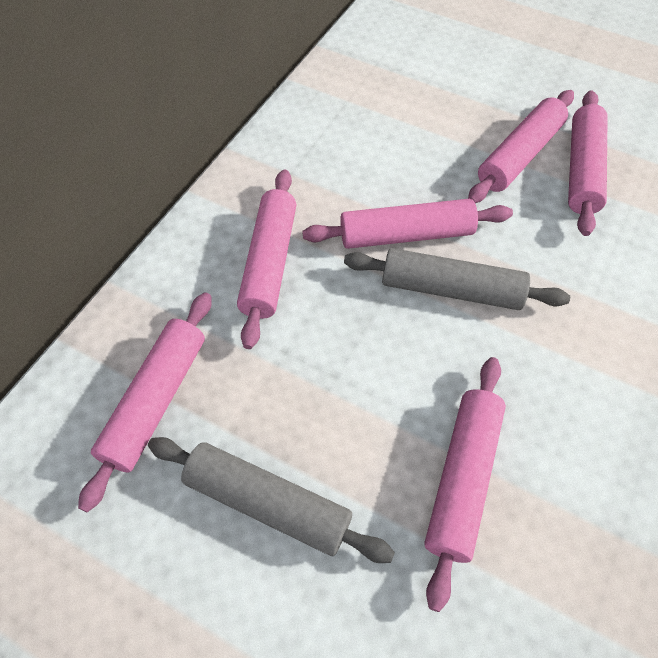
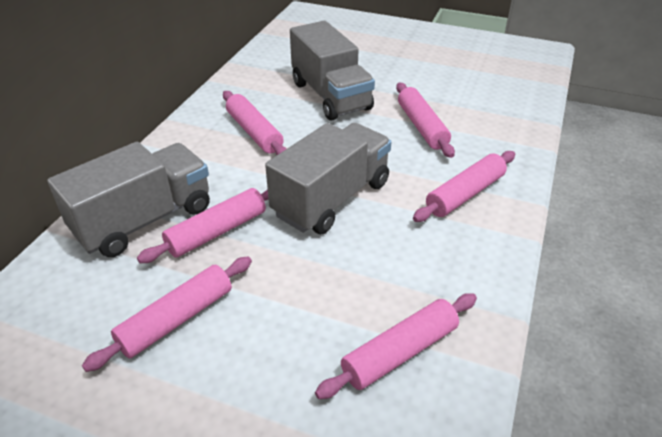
grey rolling pin: [148,437,395,563] [344,248,570,310] = 2 -> none = 0
grey truck: none = 0 -> [47,142,210,257] [265,123,392,234] [290,21,375,121] = 3

